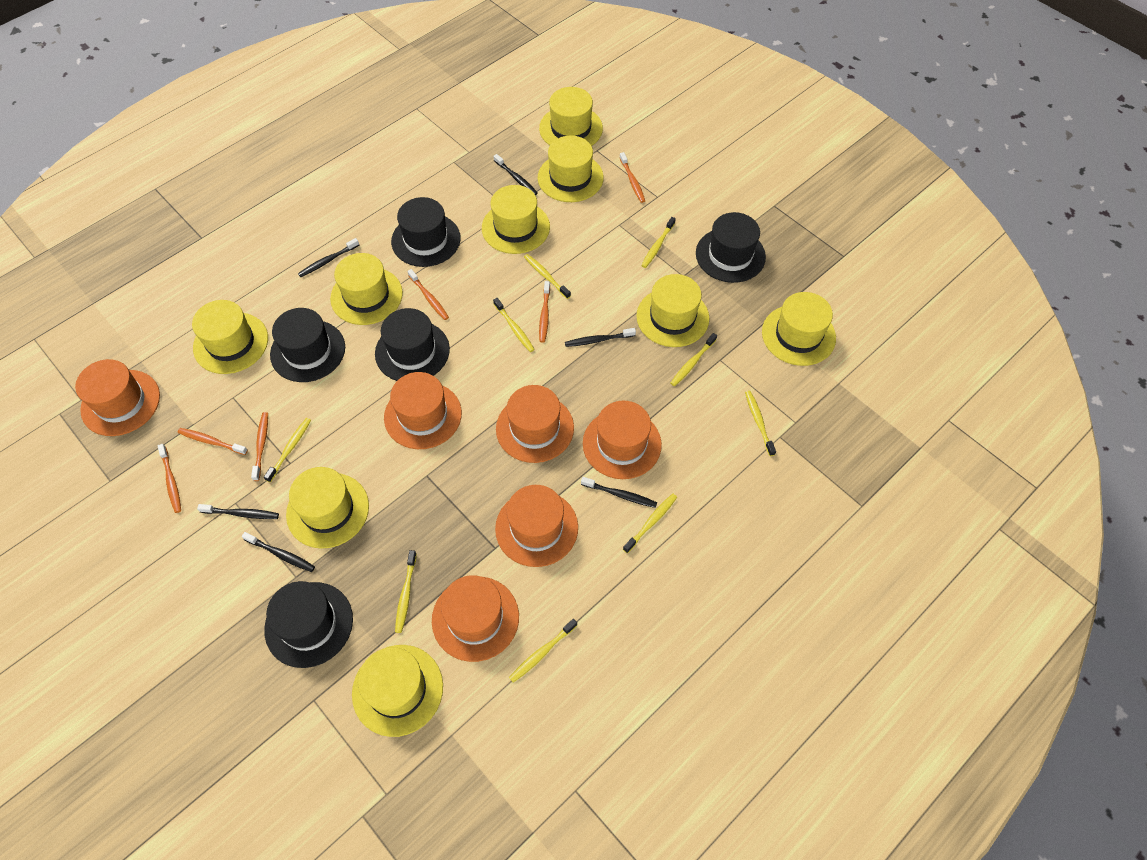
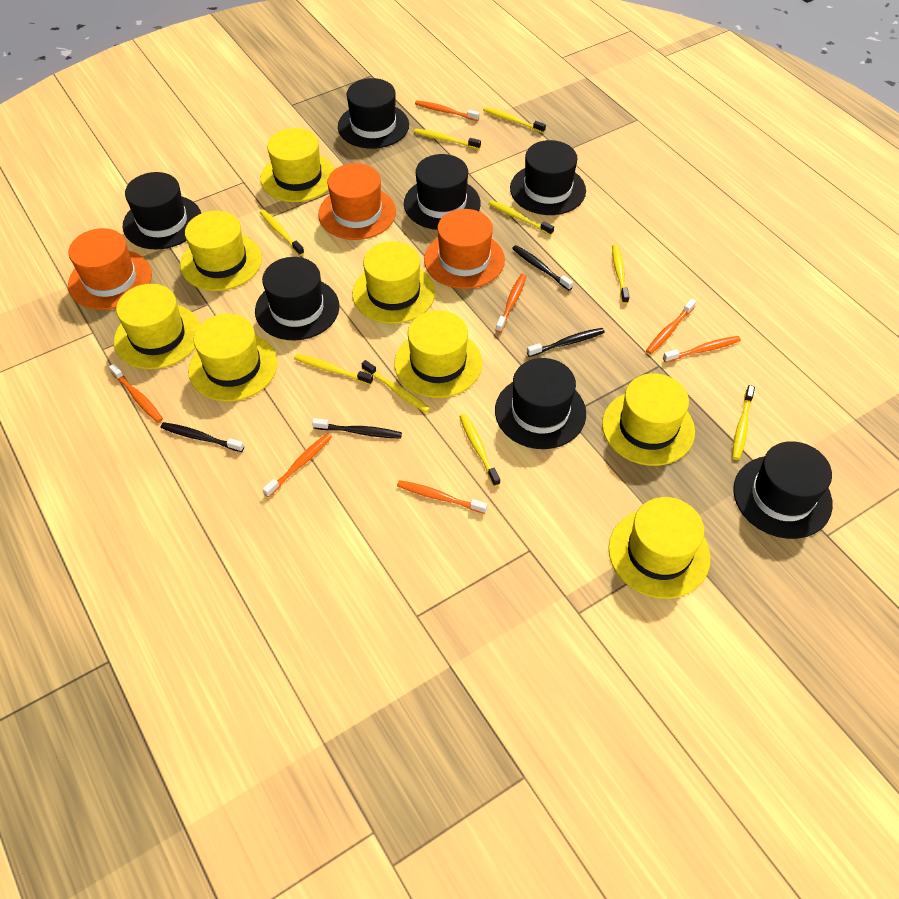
black hat: [264,581,353,668] [270,308,345,382] [375,308,450,381] [391,197,461,267] [696,212,766,283] = 5 -> [123,172,201,249] [255,257,340,340] [338,78,409,149] [404,154,481,230] [495,358,586,449] [510,140,586,215] [733,441,833,539] = 7
black toothbrush: [197,504,279,519] [242,532,315,572] [298,238,359,277] [494,154,538,196] [565,328,636,347] [581,477,657,508] = 6 -> [161,422,244,452] [312,418,402,439] [512,245,573,290] [527,328,605,357] = 4
orange hat: [75,359,160,436] [384,372,462,449] [432,575,519,662] [495,485,578,567] [496,385,574,463] [583,401,662,479] = 6 -> [68,228,152,310] [318,163,396,240] [424,209,505,289] = 3
orange toothbrush: [158,444,181,513] [178,428,248,455] [251,412,268,481] [407,269,449,320] [539,281,550,342] [620,152,645,203] = 6 -> [109,364,163,423] [263,433,332,497] [397,480,487,514] [415,100,480,121] [496,274,527,333] [646,299,697,354] [663,336,741,363] = 7
yellow hat: [192,300,268,374] [286,467,369,549] [330,253,403,325] [352,645,443,737] [482,185,550,254] [538,136,604,202] [539,87,603,146] [636,274,709,347] [762,292,836,366] = 9 -> [114,284,200,369] [180,211,262,291] [188,314,277,402] [260,128,335,202] [352,241,435,324] [394,310,482,398] [602,373,695,466] [608,497,711,599] = 8

